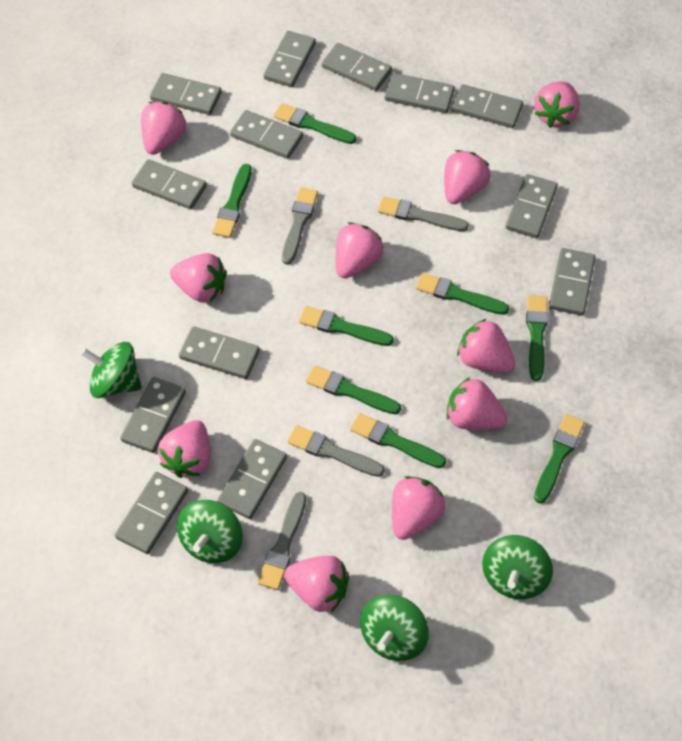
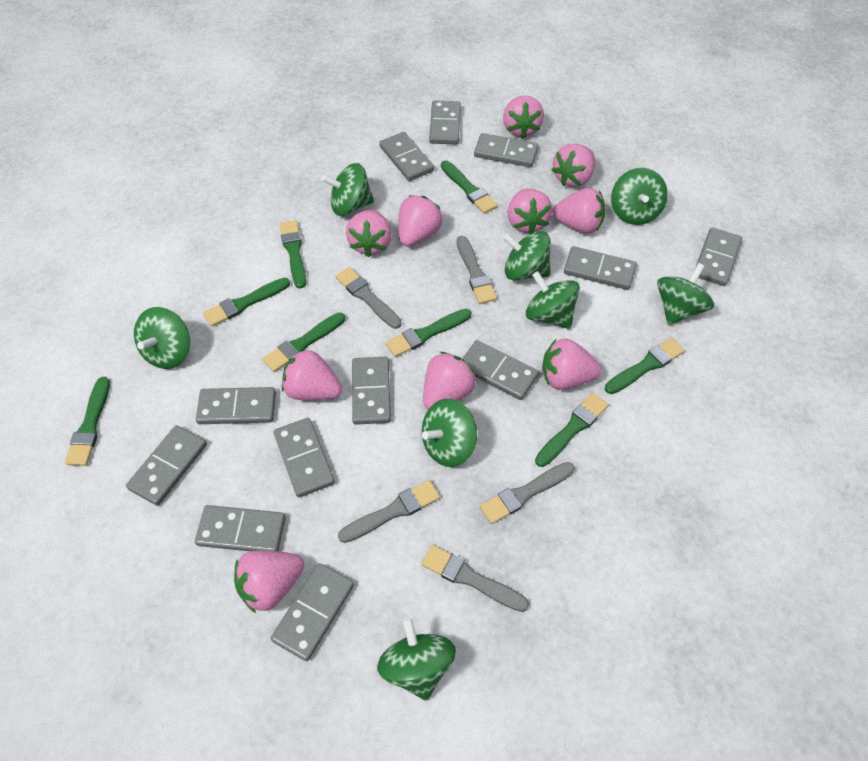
green spinning top: [81,342,142,398] [177,500,243,563] [360,594,429,661] [482,535,553,599] = 4 -> [134,307,190,369] [322,163,374,216] [377,617,456,701] [422,399,477,467] [503,231,551,281] [526,271,580,329] [611,168,668,225] [657,263,714,325] = 8
grey brush: [258,492,306,590] [282,187,318,265] [287,425,385,477] [378,196,469,231] = 4 -> [335,267,402,329] [338,480,440,543] [421,545,529,612] [457,236,497,304] [480,462,575,524] = 5
grey domino: [115,472,188,554] [120,377,186,453] [132,159,207,209] [150,73,222,115] [179,326,260,379] [217,439,287,519] [230,110,303,159] [263,31,316,87] [322,43,392,91] [385,73,455,113] [452,84,523,128] [506,174,558,238] [549,248,596,316] = 13 -> [126,425,207,506] [195,505,286,551] [196,387,276,424] [271,563,354,661] [274,418,335,497] [352,357,391,425] [379,132,434,181] [429,100,461,144] [462,340,539,400] [474,133,538,167] [564,246,637,290] [696,227,742,286] = 12

